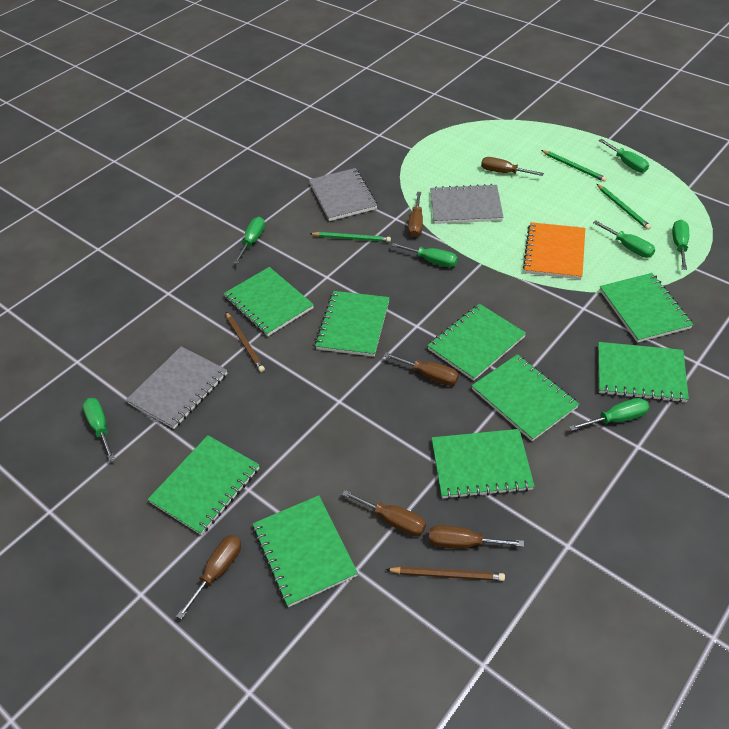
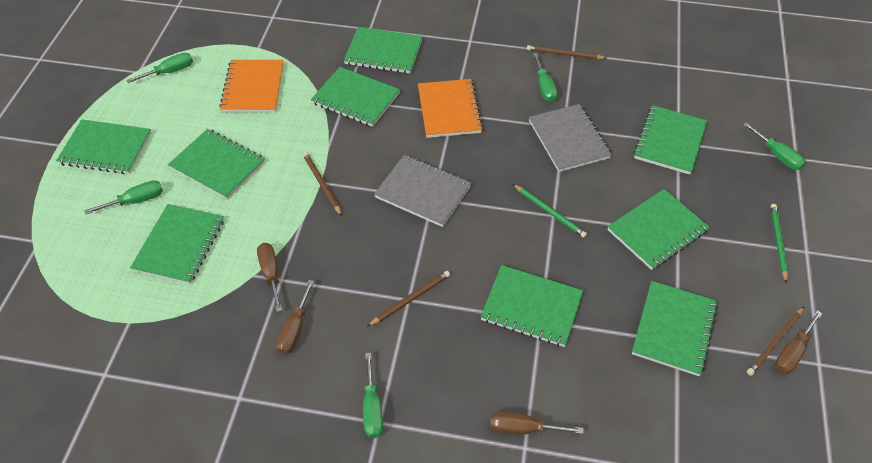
brown pencil: [226,312,265,372] [386,566,505,581] = 2 -> [303,152,342,216] [367,271,450,327] [527,45,606,59] [747,307,804,376] = 4
brown screwdriver: [176,535,241,620] [342,490,426,536] [384,353,459,386] [408,192,423,237] [429,525,524,549] [481,157,544,176] = 6 -> [257,243,282,312] [276,280,314,354] [490,411,583,435] [775,310,823,374] = 4
green pencil: [310,232,391,242] [541,150,607,182] [597,184,651,230] = 3 -> [513,184,587,238] [771,204,788,283] = 2
green screwdriver: [82,398,115,461] [234,217,265,264] [391,243,458,267] [569,398,649,431] [593,221,655,258] [599,139,649,173] [672,220,689,270] = 7 -> [84,180,163,214] [126,53,193,83] [363,353,383,438] [533,53,557,102] [743,122,805,170] = 5
grey notebook: [126,346,228,429] [309,168,377,221] [430,184,503,224] = 3 -> [374,155,471,227] [529,104,612,172] = 2
orange notebook: [523,222,585,279] = 1 -> [219,60,284,112] [418,79,483,138] = 2

